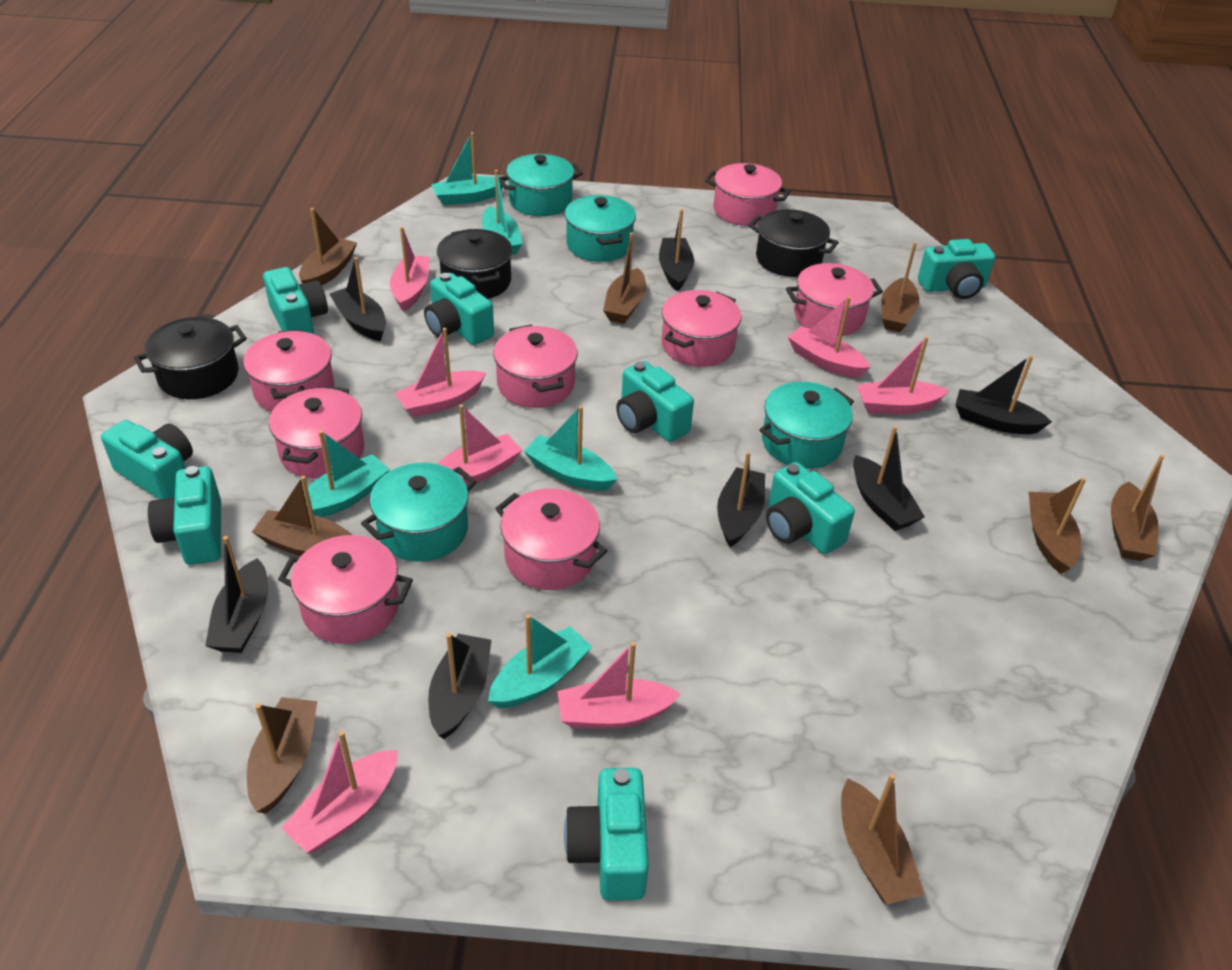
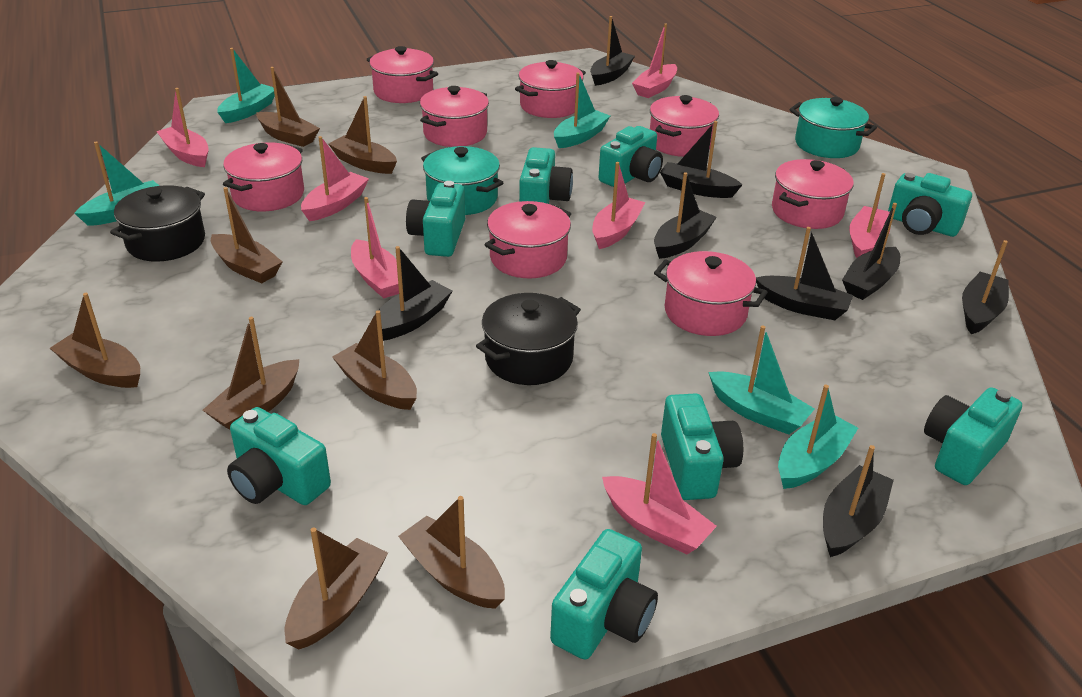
black boat: [205,536,268,653] [330,257,386,341] [428,633,491,739] [659,209,694,292] [717,451,765,547] [853,426,925,531] [955,355,1052,434] = 7 -> [372,246,452,341] [590,16,635,86] [654,172,717,259] [660,121,742,198] [756,227,853,320] [823,445,894,557] [842,203,900,300] [962,240,1009,334] = 8
black pot: [134,317,247,399] [437,229,513,299] [748,209,839,277] = 3 -> [110,185,205,262] [476,293,581,385] = 2
turquoise pot: [361,463,476,562] [499,154,583,216] [565,195,636,262] [759,382,854,469] = 4 -> [421,146,503,215] [789,97,877,158] = 2

